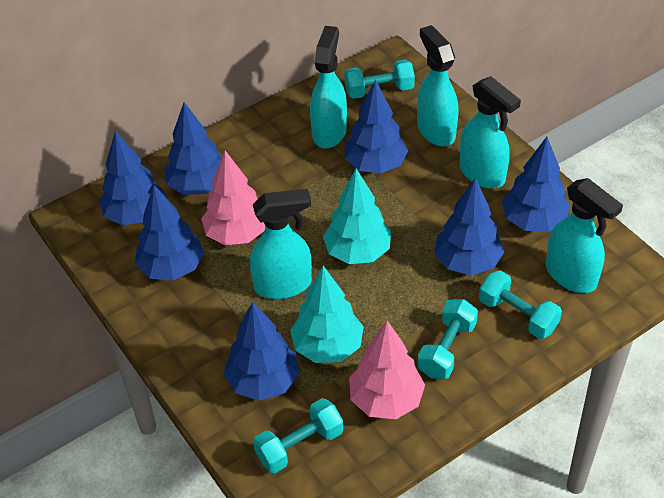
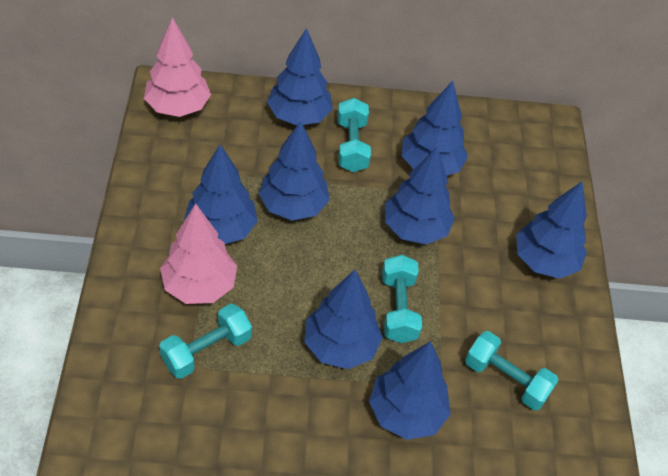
blue tree: [99,131,165,225] [135,185,204,281] [164,102,222,195] [224,301,299,401] [345,80,408,174] [434,178,504,275] [502,137,570,232] = 7 -> [184,144,258,244] [258,121,330,220] [267,28,333,125] [305,269,383,369] [369,341,451,440] [385,146,455,245] [402,81,468,176] [516,182,587,279] = 8
turquoise spray bottle: [250,189,312,299] [310,26,347,148] [417,25,459,146] [460,76,521,189] [546,178,623,293] = 5 -> none = 0
turquoise tree: [290,266,364,363] [323,169,391,264] = 2 -> none = 0

